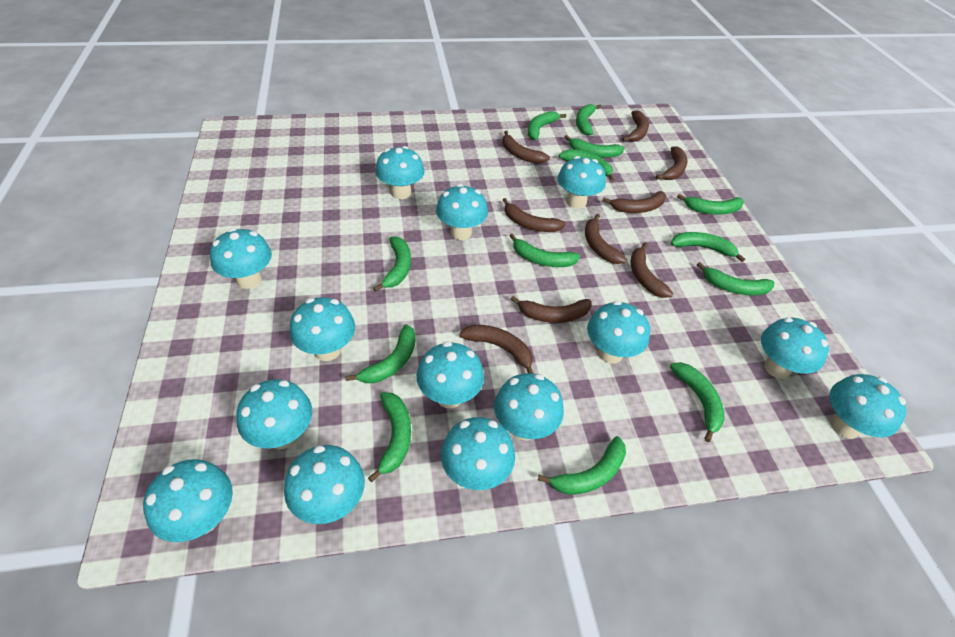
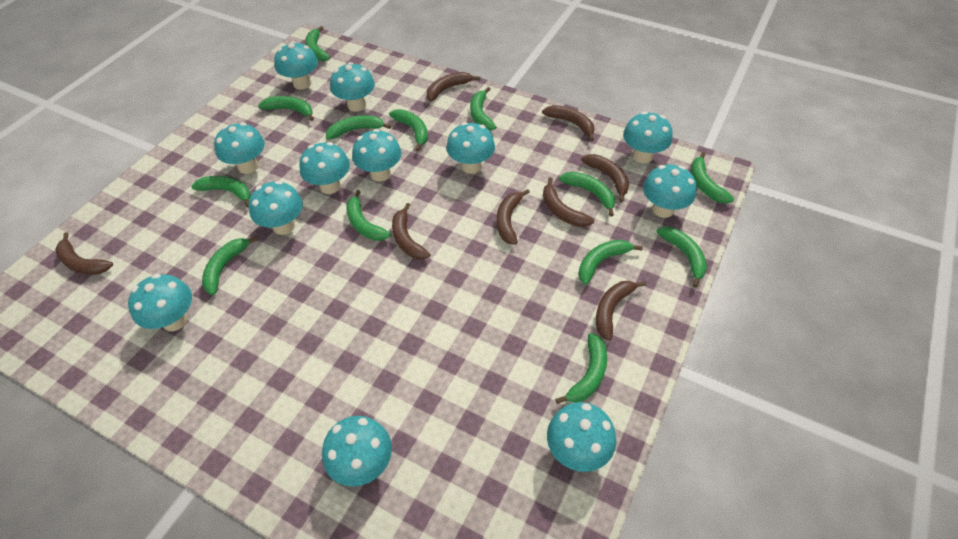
brown banana: [459,325,534,374] [502,131,550,164] [503,198,566,232] [511,296,591,323] [585,214,627,264] [602,191,666,213] [622,110,649,142] [630,243,673,298] [655,146,688,180] = 9 -> [55,232,113,275] [392,203,431,260] [427,72,480,101] [497,189,530,245] [542,105,594,141] [543,177,594,227] [581,154,629,202] [596,281,646,341] = 8
turquoise mushroom: [143,459,233,542] [210,228,272,289] [236,380,312,449] [284,445,365,524] [289,297,355,361] [375,146,425,199] [417,342,484,408] [436,184,488,240] [441,417,515,490] [494,373,564,440] [558,156,606,209] [587,301,650,364] [761,317,829,379] [829,374,906,439] = 14 -> [128,274,192,331] [214,122,265,174] [249,181,303,235] [274,41,318,90] [299,142,350,194] [322,416,392,487] [330,62,375,112] [352,129,401,182] [446,122,495,174] [547,402,616,472] [623,111,673,163] [643,164,697,218] = 12

